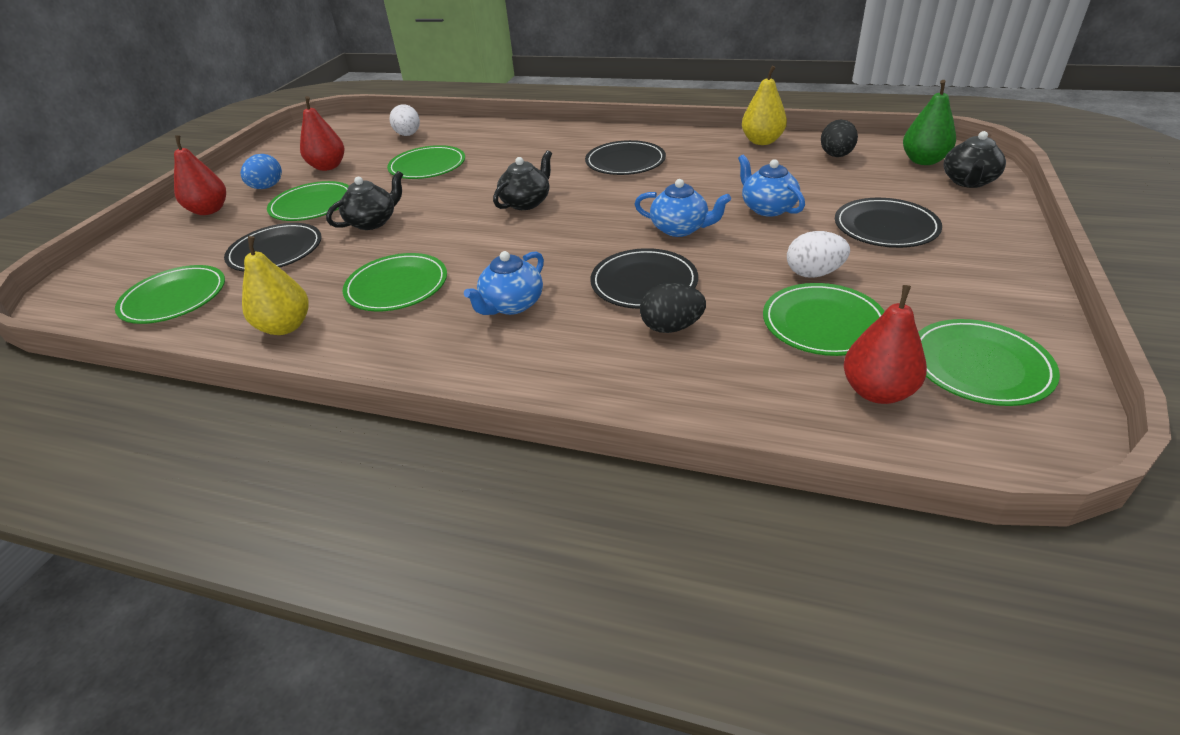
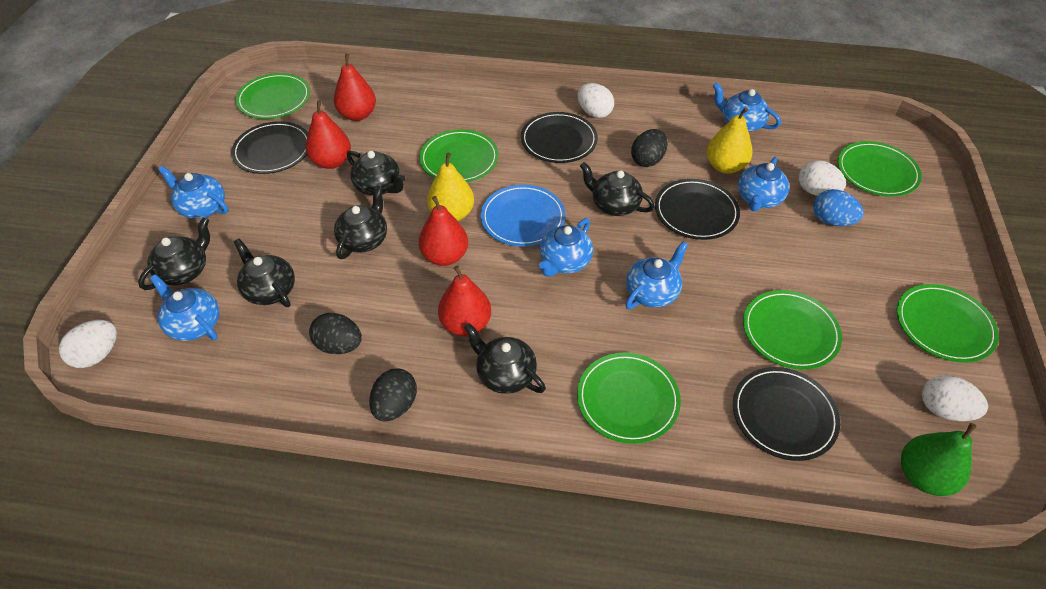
black egg: [640,283,706,333] [821,120,858,157] = 2 -> [309,313,362,354] [369,369,417,422] [631,129,668,167] = 3
black teapot: [326,171,403,230] [493,150,552,210] [943,131,1006,188] = 3 -> [138,218,210,290] [234,239,295,307] [334,185,387,259] [347,151,406,195] [464,323,546,394] [580,162,655,216] = 6
blue plate: none = 0 -> [481,185,566,247] = 1
blue teapot: [464,251,544,315] [635,179,731,237] [738,155,805,217] = 3 -> [150,274,219,341] [158,166,228,219] [539,218,593,277] [625,241,688,309] [713,83,781,132] [738,157,789,212] = 6
red pear: [174,135,226,215] [300,96,344,171] [843,285,927,404] = 3 -> [305,100,351,169] [334,54,376,121] [419,196,468,266] [438,266,491,336] = 4
white egg: [390,104,420,136] [787,231,850,278] = 2 -> [59,320,117,368] [578,83,614,118] [799,160,846,196] [922,375,988,421] = 4

